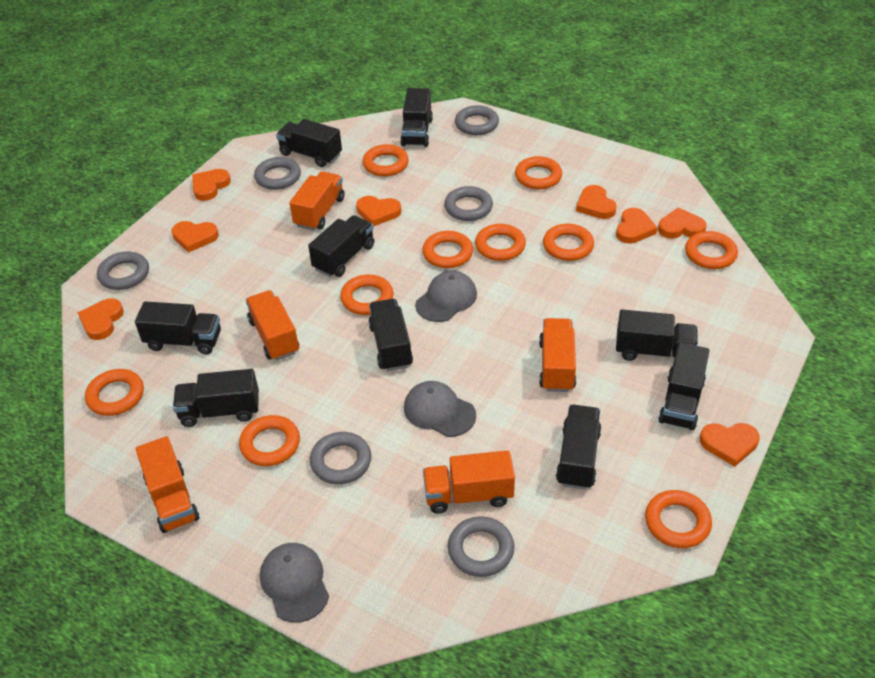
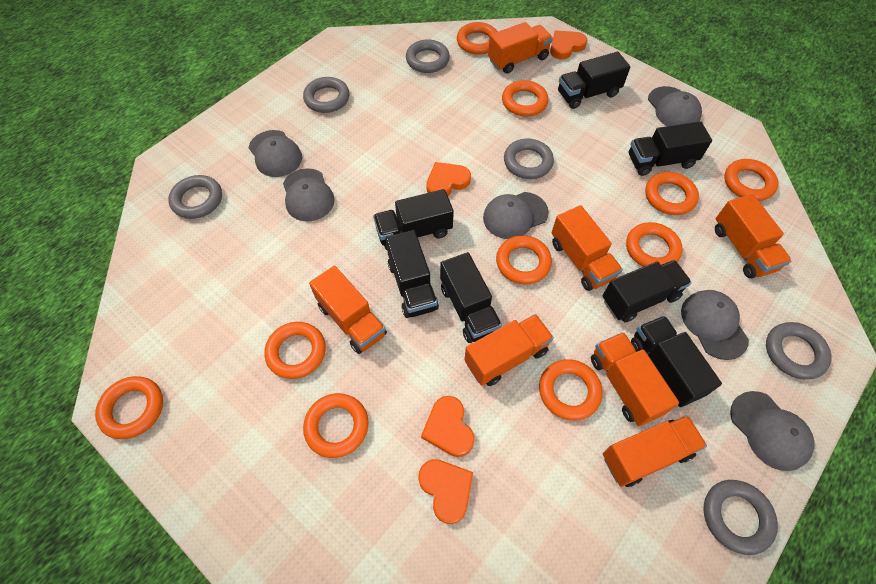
black truck: [135,301,221,355] [173,369,259,427] [276,119,342,167] [308,215,374,277] [368,299,413,371] [400,88,433,147] [556,405,602,490] [616,310,698,361] [658,342,710,430] = 9 -> [373,189,454,250] [386,230,439,318] [440,252,502,343] [558,52,630,109] [603,260,692,322] [628,121,712,176] [631,316,722,407] = 7
grey cap: [260,543,329,623] [404,381,476,437] [415,271,477,322] = 3 -> [248,130,302,177] [283,168,335,221] [483,192,549,239] [648,86,702,126] [681,290,749,360] [730,391,815,471] = 6
orange heart: [78,298,124,340] [171,221,219,252] [192,169,231,201] [356,196,401,226] [576,185,617,219] [616,208,658,244] [658,207,706,239] [700,423,760,467] = 8 -> [418,459,473,524] [421,396,475,457] [427,162,471,196] [550,30,587,59] = 4
orange truck: [136,436,199,533] [246,290,299,361] [289,171,345,231] [423,450,515,514] [539,318,576,392] = 5 -> [309,266,387,354] [464,314,554,386] [488,22,553,73] [551,205,623,291] [591,332,679,426] [603,415,707,487] [715,194,791,278] = 7

